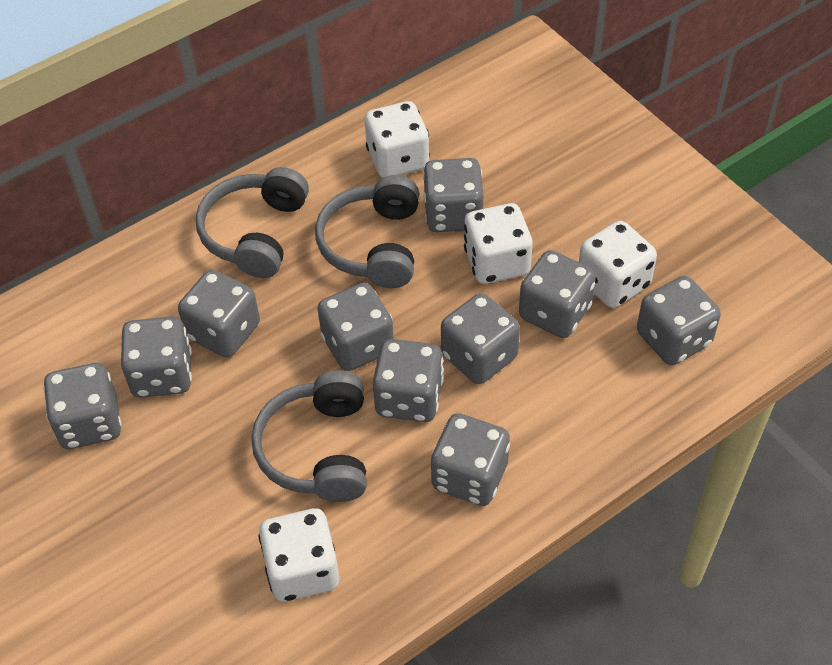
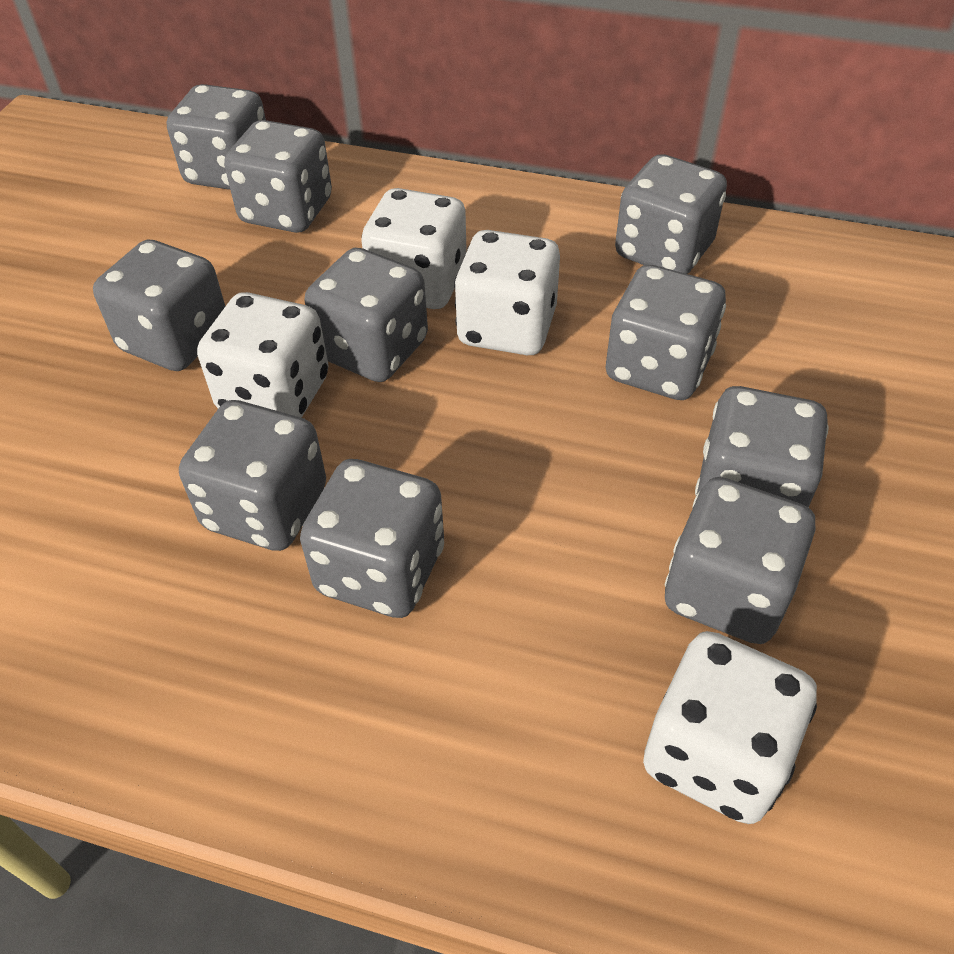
grey headphones: [196,167,309,278] [251,371,367,502] [315,175,419,288] = 3 -> none = 0

